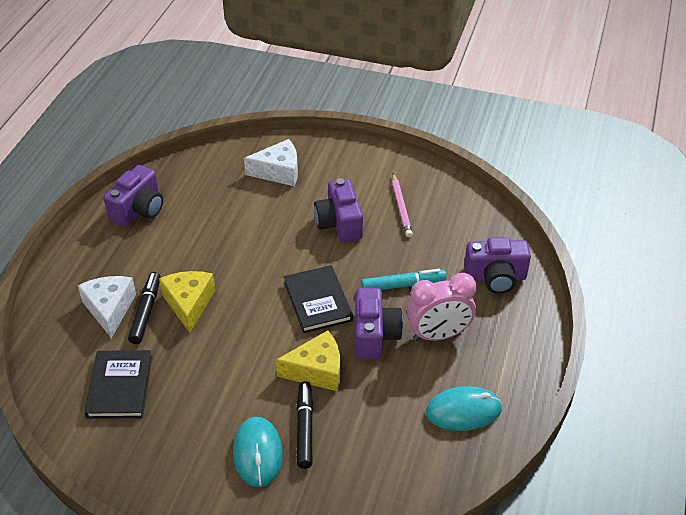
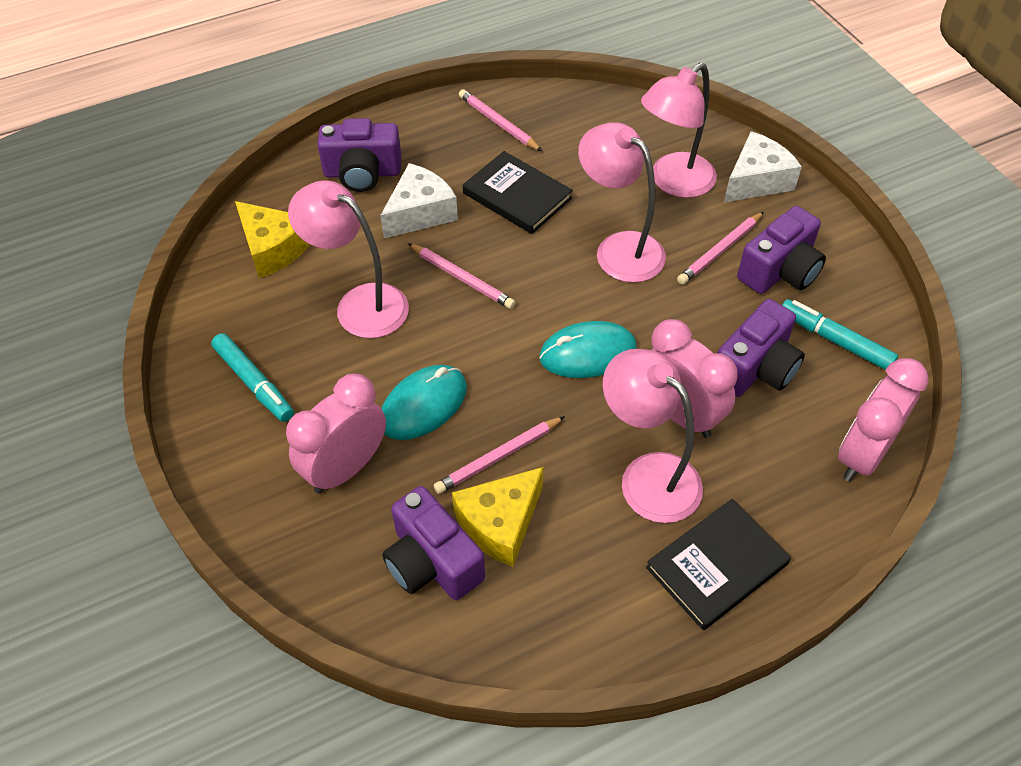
black marker: [128,272,161,344] [297,381,313,469] = 2 -> none = 0
pink clock: [407,273,476,341] = 1 -> [286,374,386,494] [651,319,738,438] [838,358,928,482] = 3
pink lamp: none = 0 -> [288,180,409,338] [578,122,666,283] [603,349,703,523] [641,63,717,198] = 4
pink pencil: [392,174,413,237] = 1 -> [408,243,516,309] [434,416,565,494] [459,89,542,151] [677,212,764,285] = 4
turquoise marker: [361,269,446,290] = 1 -> [211,333,294,422] [782,299,898,370] = 2

